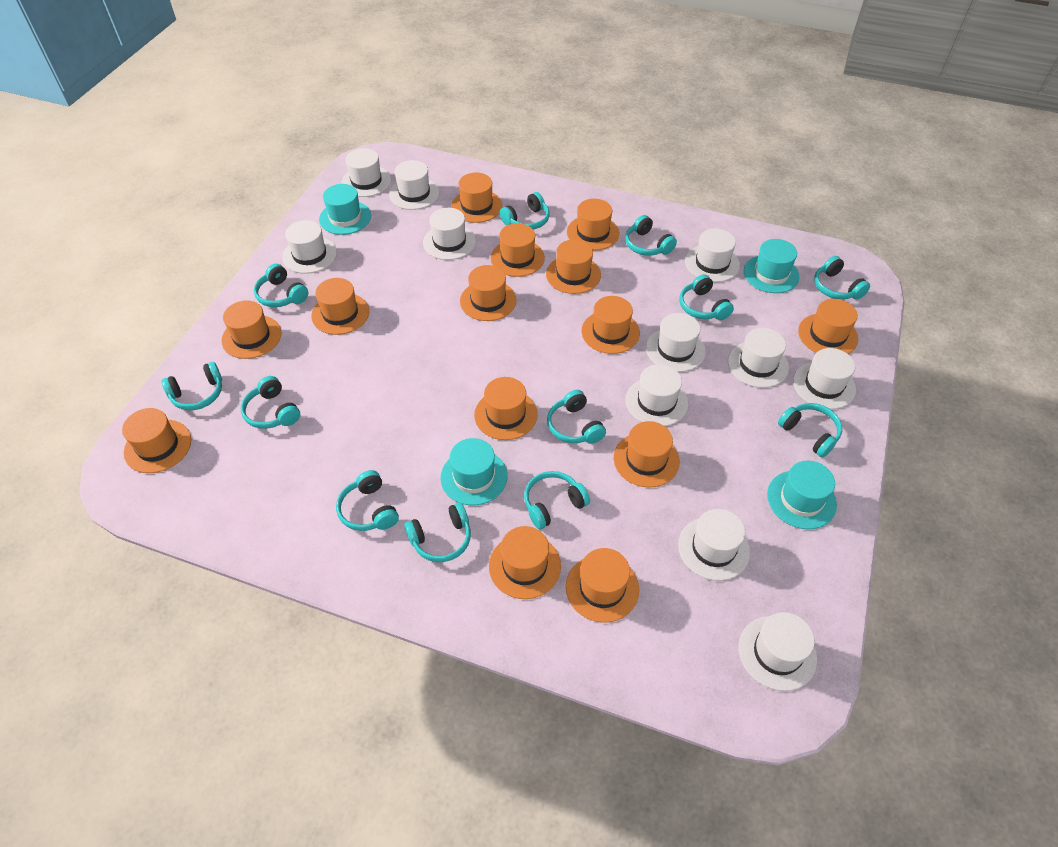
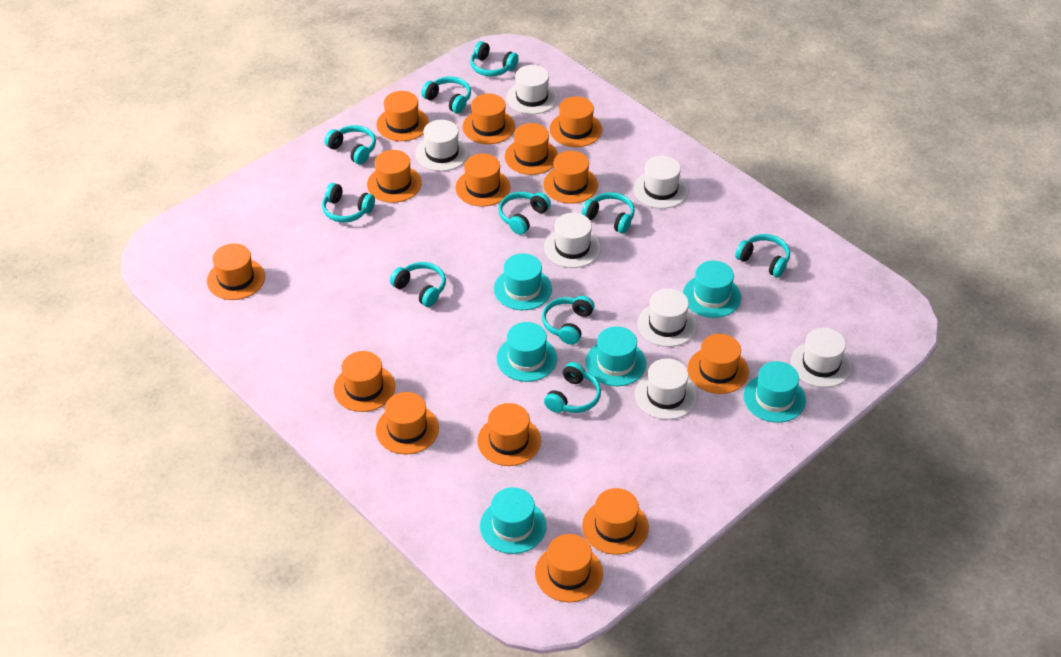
turquoise hat: [319,184,371,235] [441,438,507,505] [744,239,800,293] [767,461,837,529] = 4 -> [480,487,546,554] [494,253,552,310] [497,322,557,382] [585,326,646,386] [683,261,741,318] [744,361,806,423] = 6
turquoise headphones: [161,362,222,410] [241,376,300,429] [254,264,308,307] [336,470,399,531] [404,503,471,562] [500,192,550,229] [524,471,590,529] [547,390,606,444] [625,215,677,256] [679,274,734,320] [778,403,842,458] [814,256,870,300] = 12 -> [322,183,375,222] [324,125,376,165] [390,262,446,307] [421,76,471,113] [470,41,519,76] [498,192,551,235] [542,295,595,345] [544,362,601,413] [581,192,635,234] [735,234,790,277] = 10
white hat: [282,220,337,274] [341,148,391,197] [389,160,440,210] [423,208,476,260] [626,364,688,426] [646,313,706,372] [678,509,750,581] [685,228,740,282] [728,328,789,388] [738,612,817,691] [793,348,856,409] = 11 -> [415,120,469,171] [506,65,558,114] [544,213,601,268] [633,155,688,209] [635,358,697,420] [637,288,697,347] [791,328,852,388] = 7

